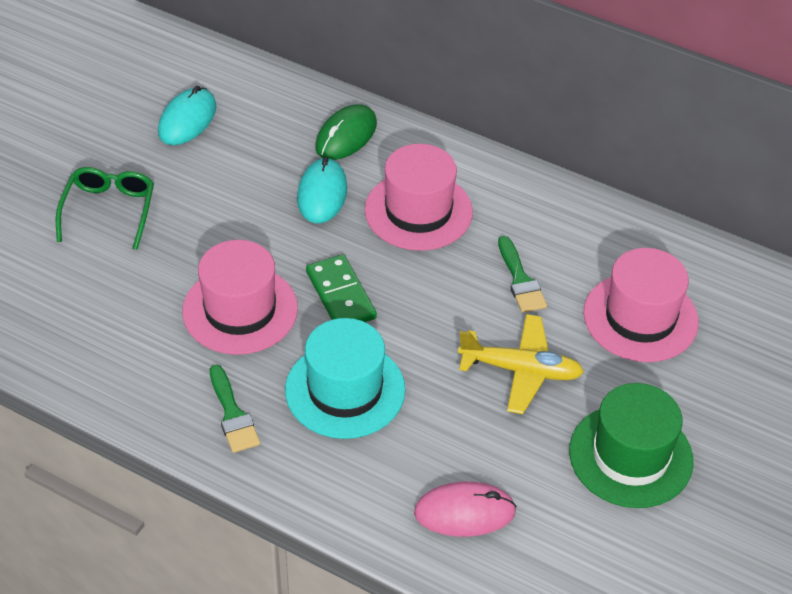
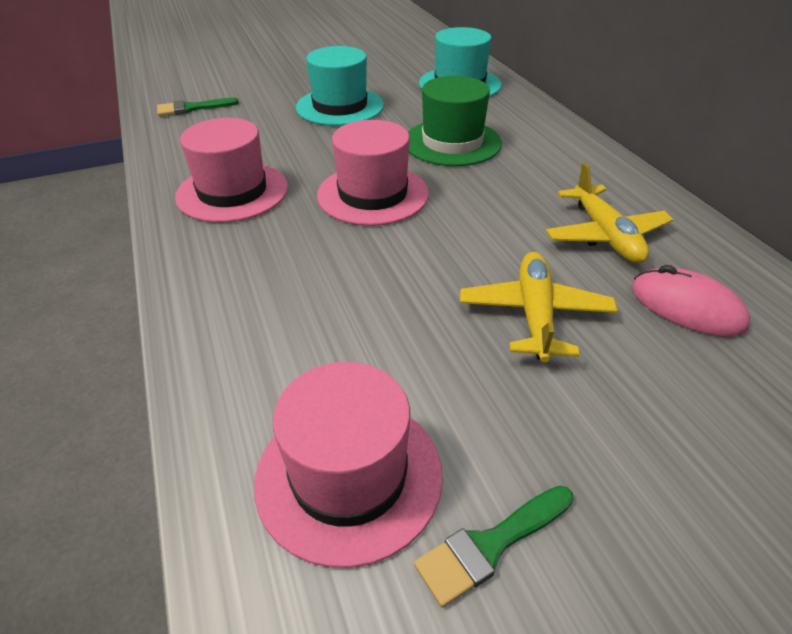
green domino: [306,254,377,322] = 1 -> none = 0
green glasses: [56,167,154,250] = 1 -> none = 0
green mouse: [315,105,377,160] = 1 -> none = 0
turquoise hat: [285,318,405,439] = 1 -> [296,46,384,126] [419,27,502,97] = 2
turquoise mouse: [158,86,216,145] [297,157,347,223] = 2 -> none = 0
yellow plane: [458,314,584,414] = 1 -> [460,252,618,362] [546,163,674,263] = 2

